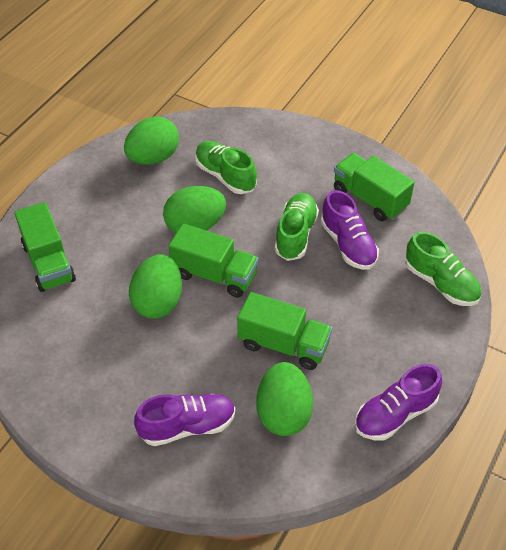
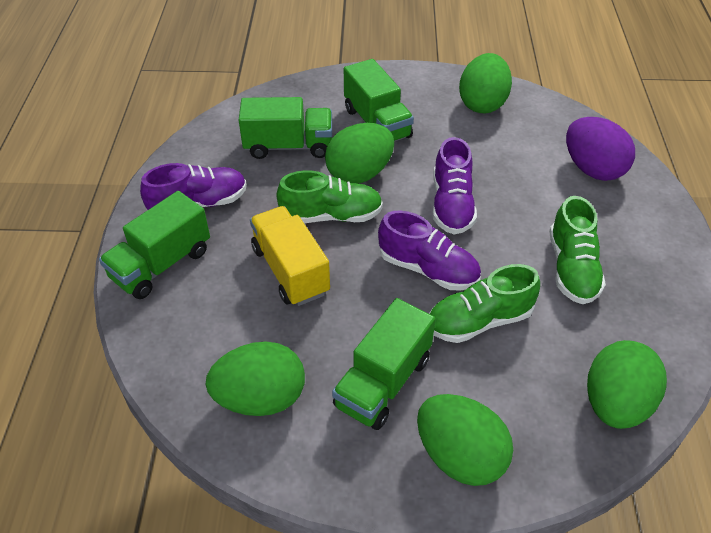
green egg: [124,116,179,165] [129,254,182,319] [163,186,226,233] [257,362,313,436] = 4 -> [205,341,305,416] [325,123,394,184] [417,394,513,486] [459,53,512,113] [587,340,667,429] = 5
purple egg: none = 0 -> [566,117,635,181] = 1
yellow truck: none = 0 -> [250,206,330,306] = 1

